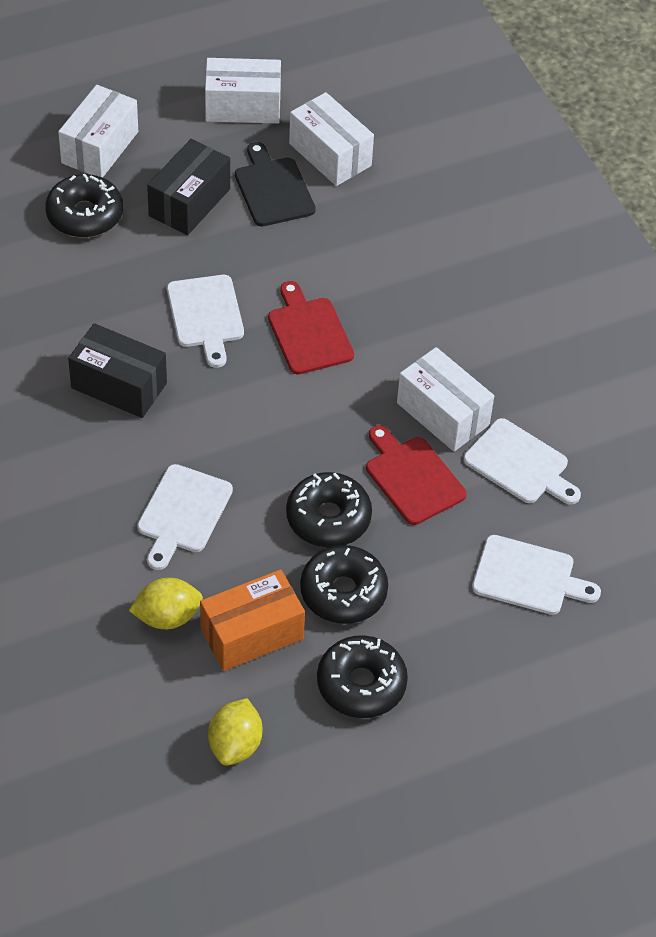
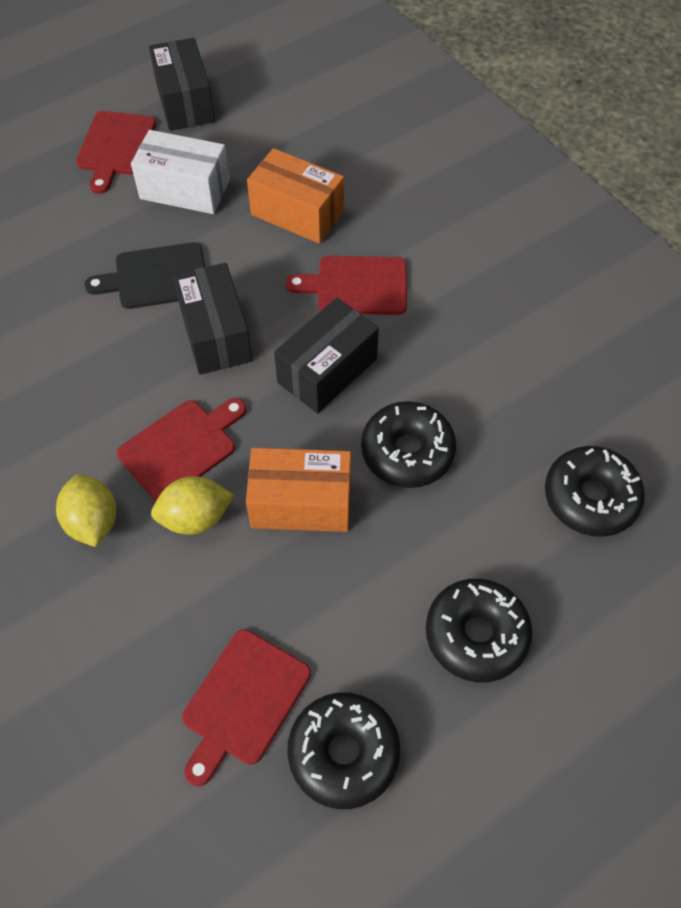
black box: [68,323,167,418] [147,139,230,235] = 2 -> [149,38,215,131] [173,263,252,375] [274,298,379,414] = 3
orange box: [200,569,305,671] = 1 -> [246,448,351,532] [247,148,344,244] = 2
red cutting board: [268,281,354,375] [366,425,467,525] = 2 -> [76,111,156,194] [117,398,246,501] [182,629,311,786] [286,256,407,315] = 4
white box: [58,85,138,178] [205,58,281,124] [289,92,374,186] [397,347,494,452] = 4 -> [131,130,230,214] = 1
white cutting board: [137,464,233,570] [167,275,244,368] [463,418,581,505] [472,535,601,615] = 4 -> none = 0

